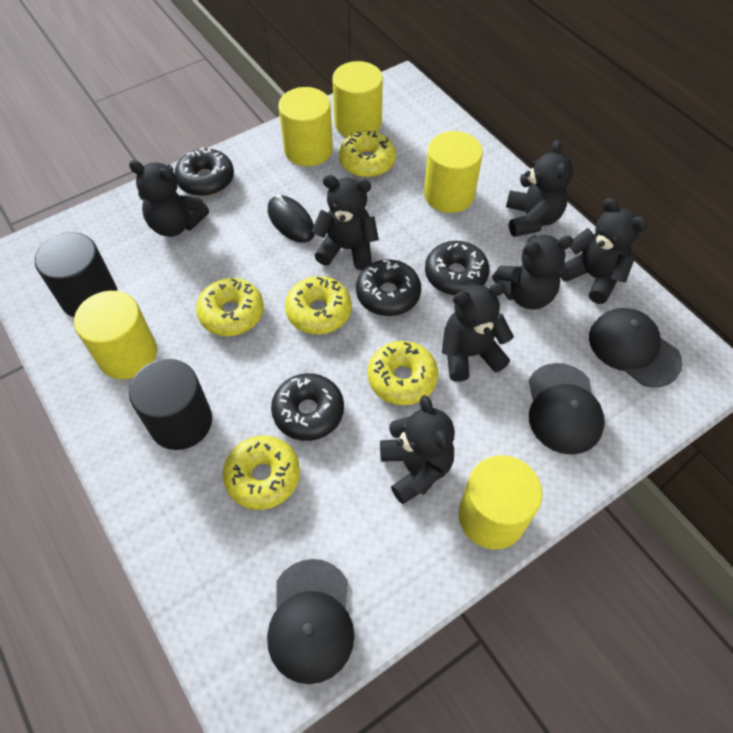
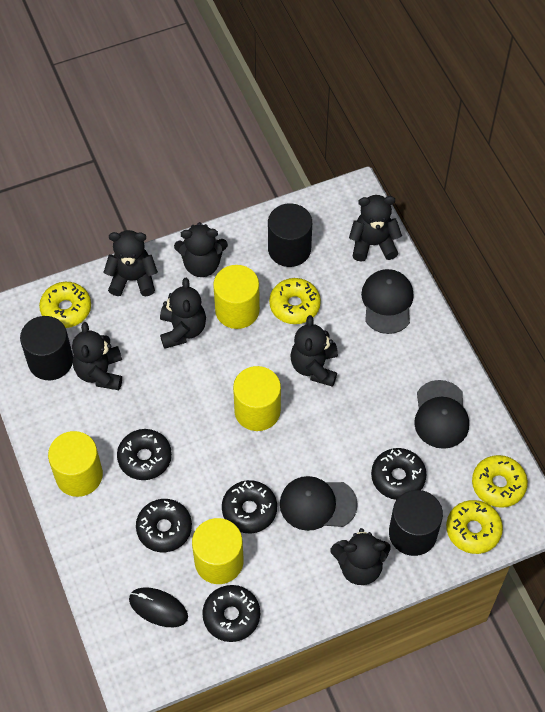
black cylinder: [35,232,117,317] [129,359,212,450] = 2 -> [20,316,73,380] [268,203,312,267] [389,490,443,556] = 3
black donut: [175,147,234,196] [271,373,344,441] [356,260,421,316] [425,241,490,295] = 4 -> [117,429,172,480] [136,499,192,552] [202,585,260,642] [222,480,277,533] [371,448,427,500] = 5
yellow cylinder: [74,291,157,379] [278,87,333,166] [332,61,383,137] [424,131,483,213] [458,455,542,549] = 5 -> [48,431,103,497] [192,518,244,584] [213,265,260,329] [233,366,281,431] = 4
yellow donut: [196,278,264,336] [223,436,300,510] [285,276,352,334] [339,131,396,177] [368,341,438,405] = 5 -> [39,282,91,328] [269,278,321,324] [446,500,503,554] [472,455,528,508] = 4

